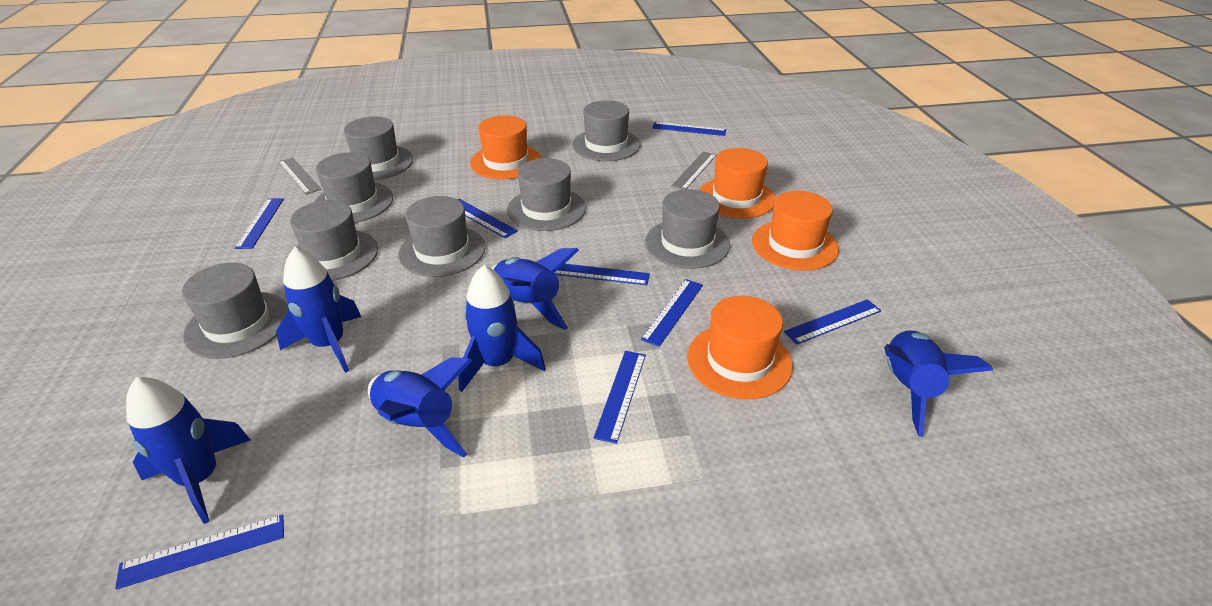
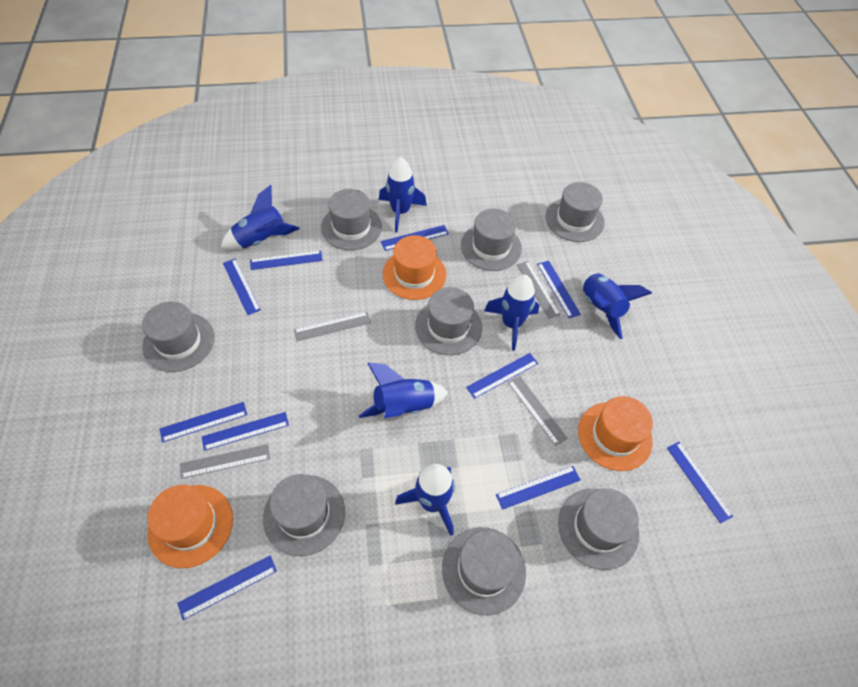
blue ruler: [115,514,284,590] [235,198,284,249] [457,199,518,238] [555,264,650,285] [594,351,646,444] [641,279,703,347] [652,122,726,136] [784,299,881,344] = 8 -> [160,402,247,442] [177,555,277,620] [202,412,289,451] [223,259,261,315] [250,250,322,270] [381,225,449,251] [466,353,538,399] [496,466,580,510] [537,261,581,318] [667,442,733,523] = 10
grey ruler: [278,157,321,195] [671,151,716,190] = 2 -> [180,444,270,479] [294,312,371,341] [508,376,568,446] [517,261,561,319] = 4
orange hat: [470,115,541,179] [687,296,793,399] [699,148,775,219] [752,191,839,271] = 4 -> [147,485,233,568] [383,235,446,300] [578,396,653,471] = 3

